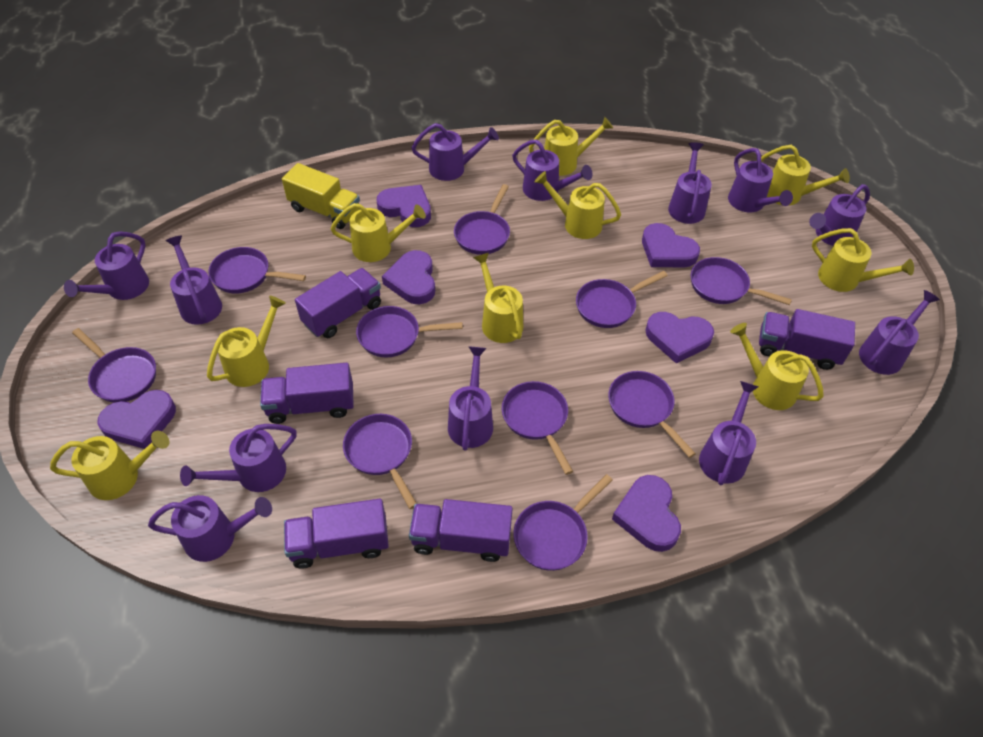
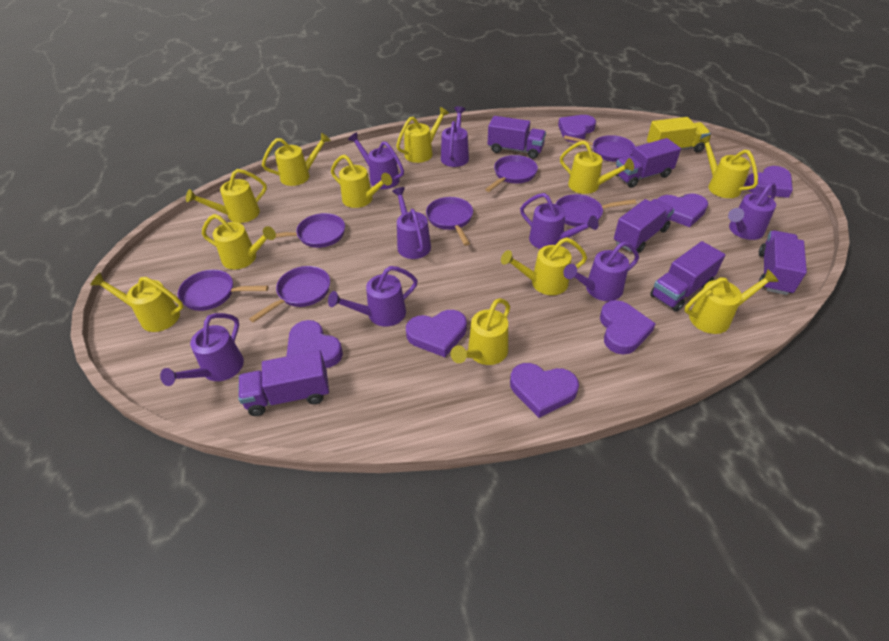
purple heart: [97,390,176,449] [377,185,431,227] [382,250,435,304] [612,475,681,552] [642,223,700,267] [645,312,714,364] = 6 -> [287,320,343,368] [406,310,467,357] [510,363,579,418] [558,115,596,142] [600,300,656,355] [657,193,708,227] [745,166,793,198] = 7
purple pan: [72,328,156,403] [208,247,306,293] [343,414,417,509] [356,306,463,357] [454,184,510,255] [502,381,573,475] [513,474,613,571] [576,271,668,328] [608,371,696,458] [691,257,792,305] = 10 -> [178,270,268,311] [249,266,330,323] [260,213,345,248] [426,197,473,246] [485,155,538,192] [556,194,636,227] [564,135,635,162] = 7
purple truck: [260,363,354,424] [284,499,389,569] [295,268,381,338] [409,499,513,562] [759,309,855,370] = 5 -> [238,350,329,416] [488,116,546,159] [614,199,674,253] [616,138,681,188] [650,241,725,312] [759,230,807,295] = 6
purple watering can: [64,231,149,300] [148,495,272,562] [165,235,222,325] [180,424,297,492] [412,123,499,181] [448,347,493,451] [512,139,592,201] [668,142,712,224] [699,381,758,485] [728,148,793,212] [809,184,870,246] [859,290,940,375] = 12 -> [160,313,244,386] [328,266,418,327] [348,132,404,189] [392,187,431,259] [441,106,469,167] [520,193,599,249] [563,241,639,301] [728,182,776,240] = 8
yellow watering can: [50,431,170,500] [207,296,286,387] [331,203,426,262] [473,253,523,343] [529,117,613,176] [535,171,621,239] [730,323,824,410] [761,145,850,206] [812,228,914,292] = 9 -> [90,273,183,332] [186,169,267,223] [202,214,276,270] [262,132,331,186] [331,155,392,208] [396,107,449,163] [451,298,510,365] [501,237,587,295] [560,141,634,194] [685,269,779,334] [699,135,758,198] = 11

